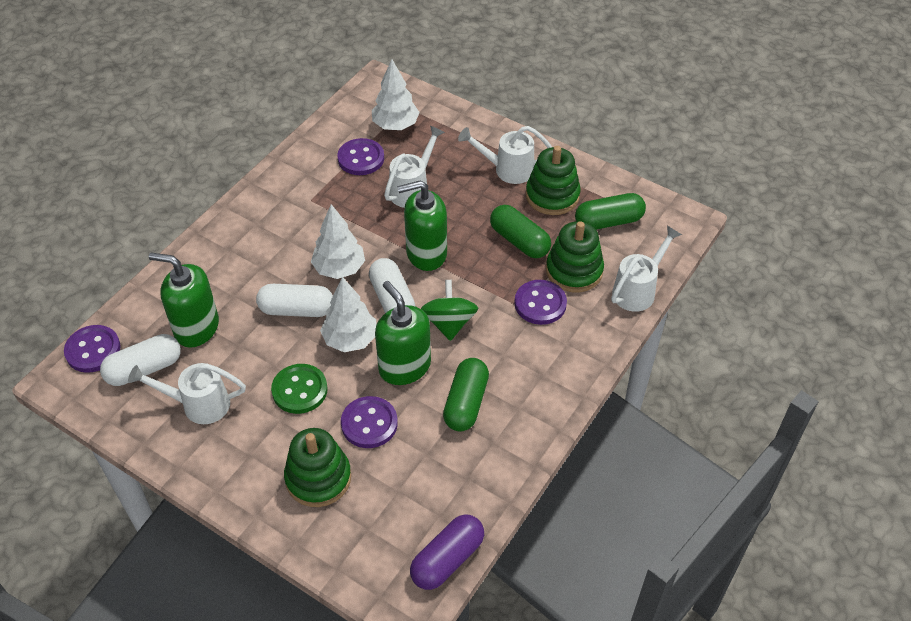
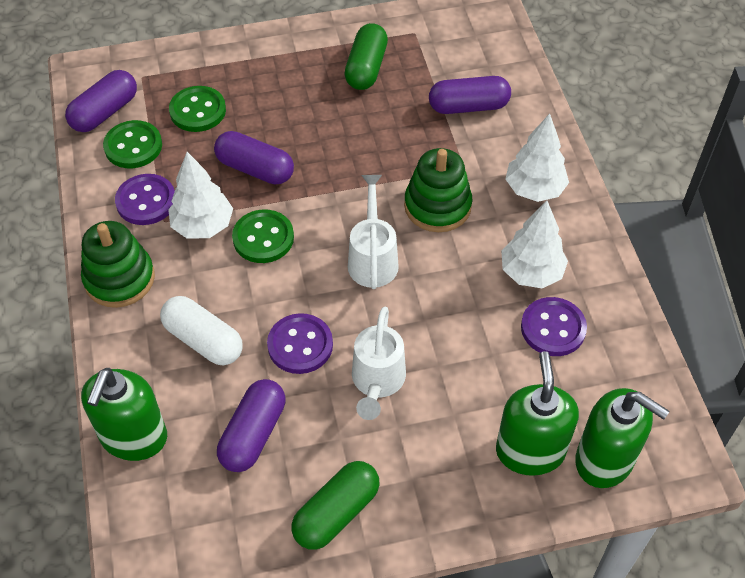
green button: [271,364,328,414] = 1 -> [103,120,162,168] [169,86,226,132] [232,209,294,263] = 3
green capsule: [443,358,489,432] [490,205,551,258] [575,193,646,230] = 3 -> [291,461,379,550] [345,23,388,90] = 2
green spinning top: [421,280,478,341] = 1 -> none = 0
green stacking toy: [284,428,351,507] [526,146,581,215] [546,221,604,293] = 3 -> [81,221,155,308] [404,148,472,232] = 2
purple button: [64,325,121,373] [337,138,384,175] [341,396,398,448] [515,280,567,325] = 4 -> [115,174,175,225] [267,313,333,374] [521,297,587,356] = 3
purple capsule: [410,514,484,590] = 1 -> [65,70,137,132] [214,131,294,184] [217,379,286,472] [429,76,511,114] = 4
white capsule: [100,334,181,386] [256,284,333,317] [369,258,415,313] = 3 -> [160,296,243,365] = 1
white watering can: [128,363,246,424] [384,125,445,208] [458,126,552,184] [611,226,682,312] = 4 -> [348,175,399,289] [352,307,406,420] = 2

